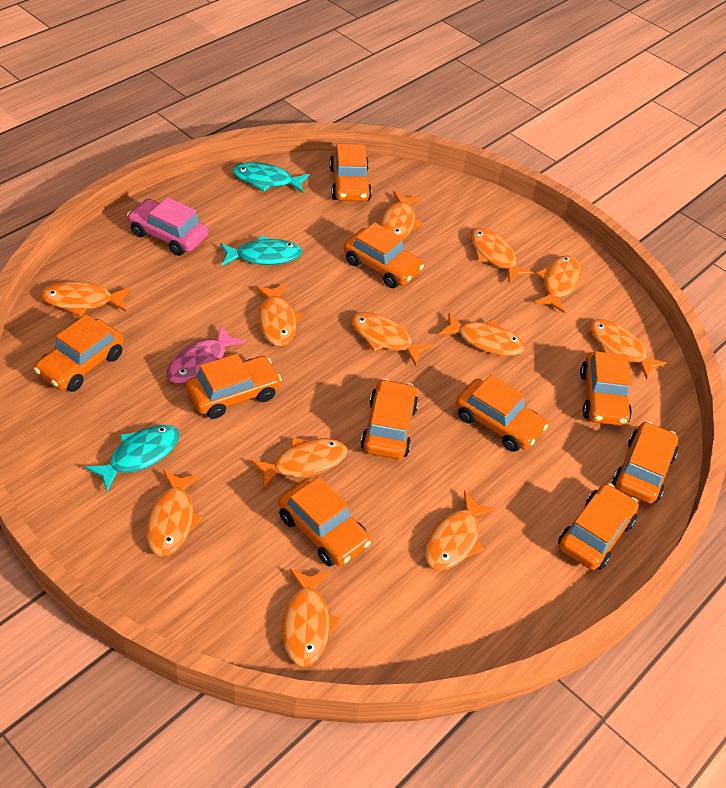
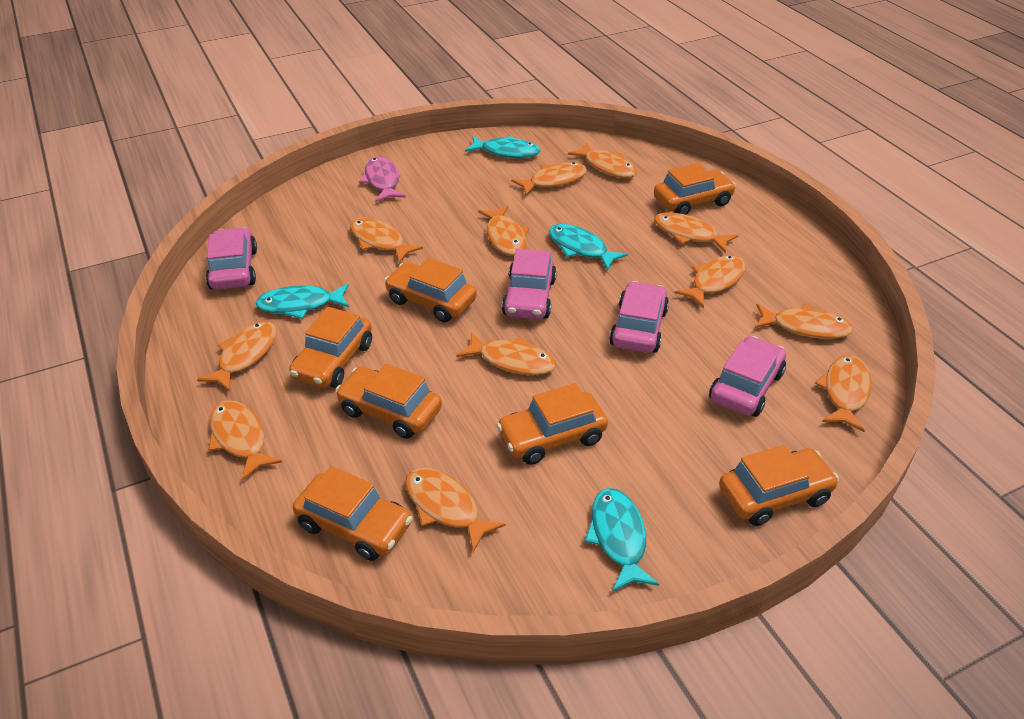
orange car: [34,315,124,392] [186,354,282,419] [278,477,371,566] [329,144,372,201] [344,222,424,288] [361,379,418,459] [456,375,548,452] [558,483,639,570] [580,351,632,426] [613,421,678,504] = 10 -> [289,307,372,388] [293,466,412,561] [335,363,442,439] [384,258,477,322] [497,383,608,465] [654,163,736,215] [719,445,839,526] = 7
pink car: [127,197,208,256] = 1 -> [206,227,257,290] [502,249,557,319] [609,281,669,353] [709,336,786,417] = 4
turquoise fish: [85,425,179,492] [220,236,302,266] [233,162,309,193] = 3 -> [256,284,349,319] [465,136,541,158] [549,224,628,271] [585,488,659,592] = 4

